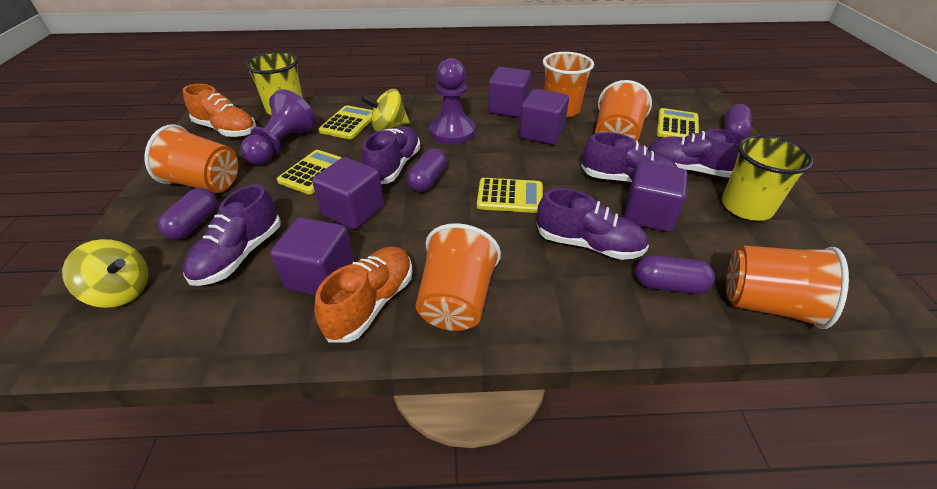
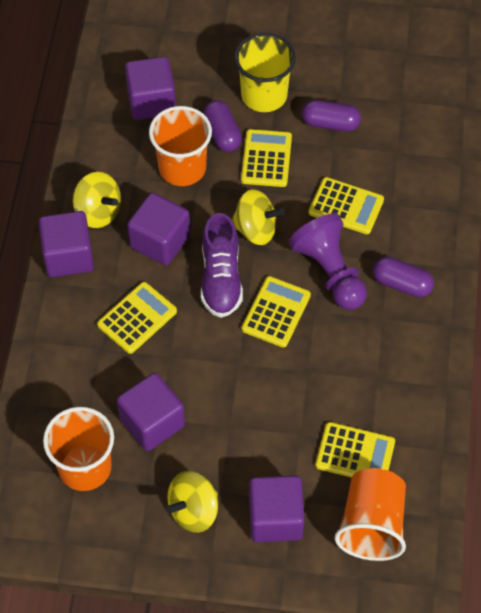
orange cup: [145,124,238,193] [416,223,501,331] [543,52,594,118] [595,80,652,142] [726,245,849,329] = 5 -> [43,407,114,491] [149,106,212,186] [335,468,406,561] = 3
orange shoe: [183,84,256,137] [314,246,413,343] = 2 -> none = 0
purple capsule: [158,188,217,240] [407,148,447,192] [635,255,715,294] [724,104,751,136] = 4 -> [203,100,242,152] [302,100,361,132] [373,256,434,298] = 3
purple pawn: [241,89,316,165] [430,58,475,145] = 2 -> [289,213,367,310] = 1
purple shoe: [183,184,281,286] [362,126,420,184] [537,188,649,260] [581,132,678,183] [647,129,747,178] = 5 -> [201,213,243,318] = 1
yellow calculator: [277,150,342,194] [319,105,372,139] [477,178,543,213] [657,108,699,137] = 4 -> [97,282,177,354] [241,129,292,187] [241,276,311,348] [309,177,384,234] [315,422,395,478] = 5
yellow cup: [245,51,303,115] [722,135,814,221] = 2 -> [235,33,296,112] = 1
yellow spinning top: [62,239,148,308] [361,89,410,132] = 2 -> [73,172,121,228] [166,471,218,533] [231,189,285,245] = 3

